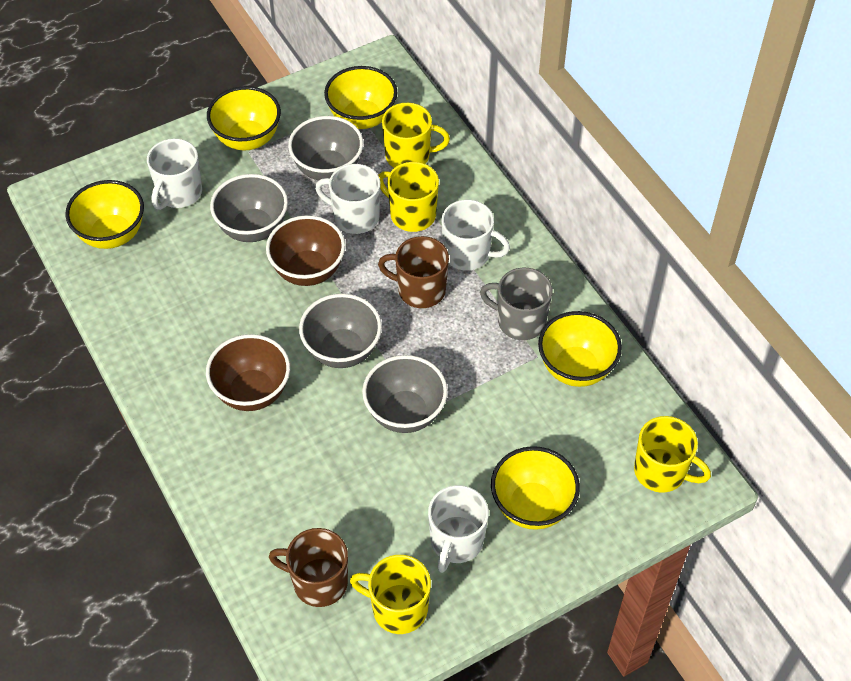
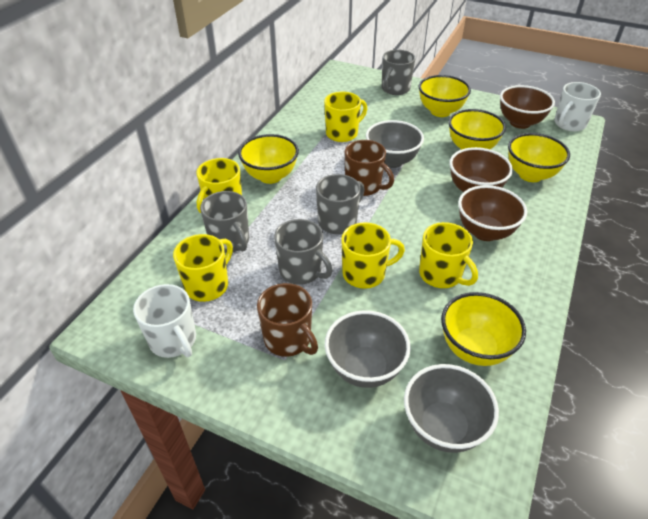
brown bowl: [206,334,290,411] [266,215,345,286] = 2 -> [449,147,513,192] [458,185,527,241] [500,85,555,129] = 3
grey bowl: [210,174,288,242] [288,116,363,181] [299,294,382,368] [362,355,448,433] = 4 -> [325,310,411,388] [366,120,424,168] [404,364,499,453] = 3
grey mug: [480,267,553,340] = 1 -> [200,191,249,253] [274,219,333,285] [316,174,365,234] [382,50,416,95] = 4
white mug: [147,138,202,210] [315,164,381,234] [428,485,489,573] [442,200,510,271] = 4 -> [133,284,196,358] [554,82,601,131] = 2
yellow mug: [350,555,431,634] [378,162,439,232] [382,103,450,168] [634,416,711,493] = 4 -> [173,234,233,302] [196,158,242,213] [324,92,367,142] [341,222,405,289] [419,222,478,288] = 5

